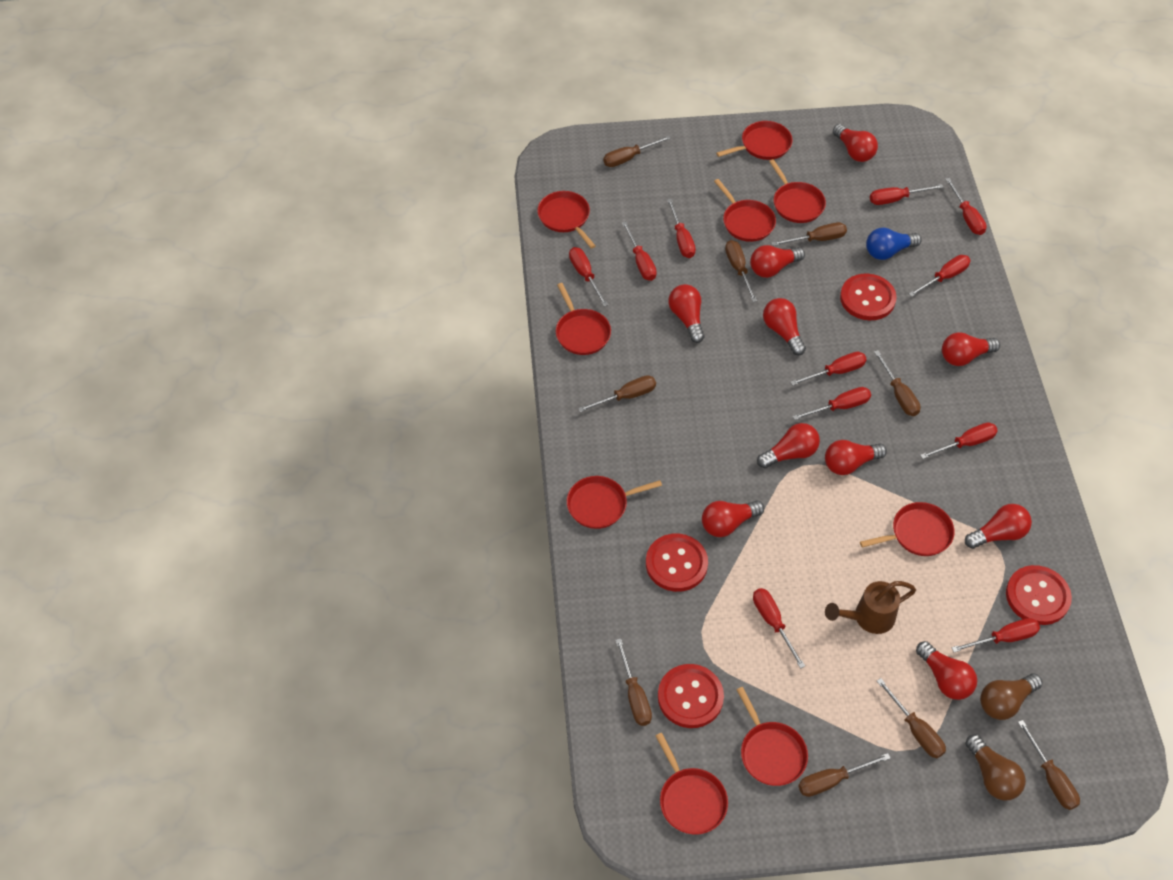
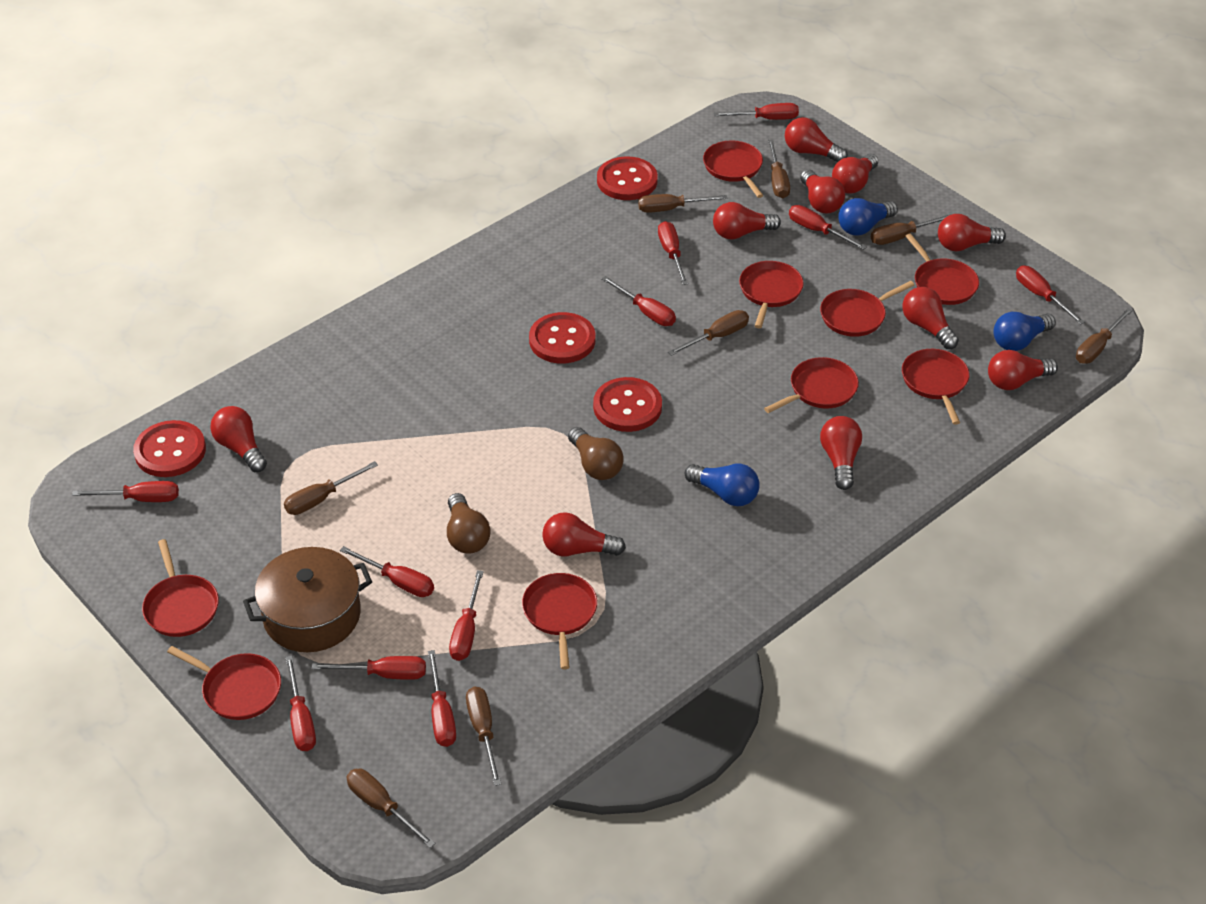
blue light bulb: [866,228,922,260] = 1 -> [685,464,760,506] [838,198,898,236] [993,312,1056,351] = 3
brown pot: none = 0 -> [243,547,372,652] = 1
brown screwdriver: [578,375,656,412] [603,135,671,167] [616,638,652,726] [725,240,757,302] [772,222,847,246] [798,753,890,797] [874,350,921,416] [877,678,946,758] [1018,720,1080,810] = 9 -> [284,461,378,515] [347,769,435,848] [466,687,501,786] [638,194,728,213] [668,310,749,356] [768,140,790,198] [871,214,952,245] [1076,308,1133,364] = 8
brown watering can: [825,581,916,634] = 1 -> none = 0

